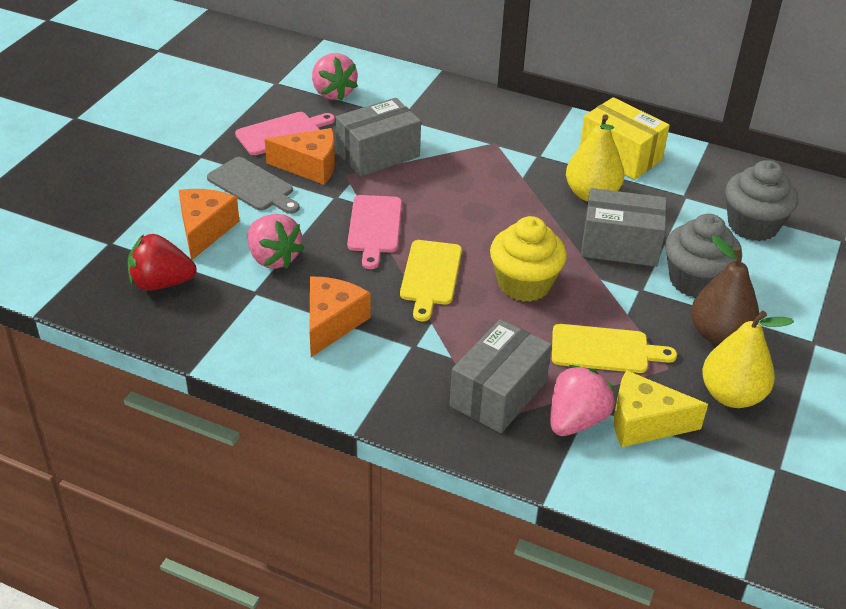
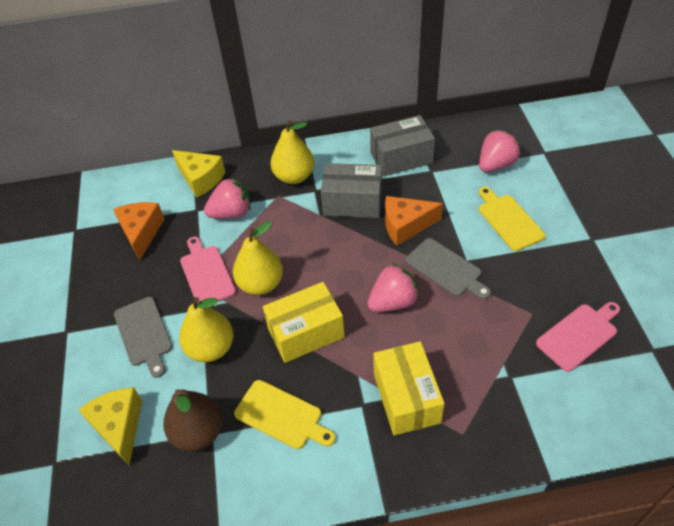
grey box: [335,98,421,177] [450,319,552,433] [581,188,667,267] = 3 -> [321,163,382,218] [370,115,435,177] = 2
grey cupcake: [665,214,742,298] [725,160,798,241] = 2 -> none = 0
grey cutting board: [207,157,300,214] = 1 -> [114,297,172,378] [406,238,491,299] = 2
orange cheese: [179,189,239,260] [265,128,335,185] [310,277,370,357] = 3 -> [113,202,164,260] [385,196,443,246] = 2
red strawberry: [128,234,197,291] = 1 -> none = 0
yellow box: [580,97,670,180] = 1 -> [263,282,345,363] [373,341,445,436] = 2
yellow cheese: [614,370,708,447] = 1 -> [78,388,142,465] [172,150,225,197] = 2
yellow cupcake: [490,216,567,302] = 1 -> none = 0
yellow pear: [566,114,624,202] [702,311,794,408] = 2 -> [179,297,233,362] [233,221,283,295] [270,120,314,184] = 3

